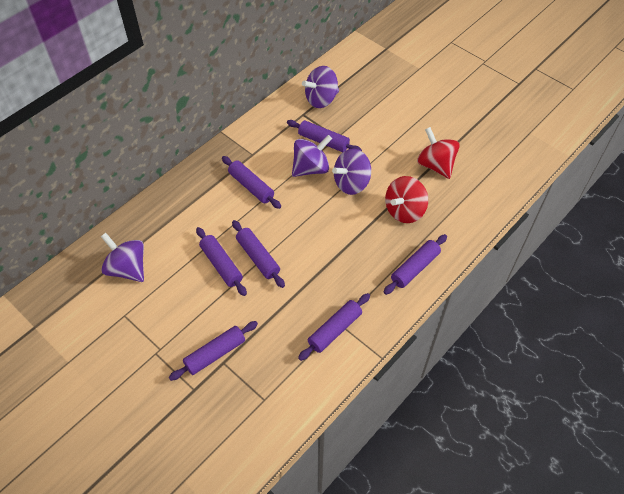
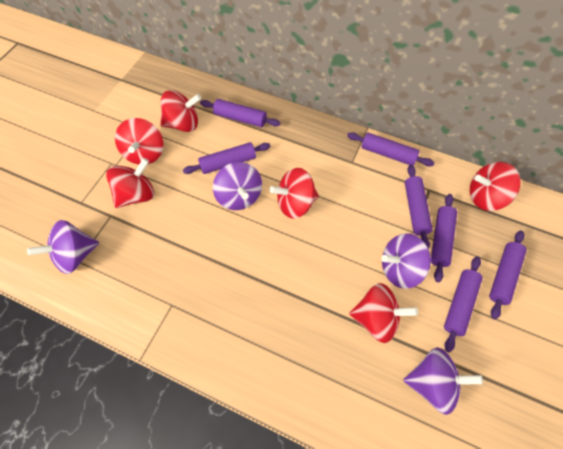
red spinning top: [385,176,428,223] [417,127,460,179] = 2 -> [106,158,154,208] [115,118,163,165] [160,90,201,132] [270,168,319,218] [349,283,418,343] [470,162,521,211] = 6

